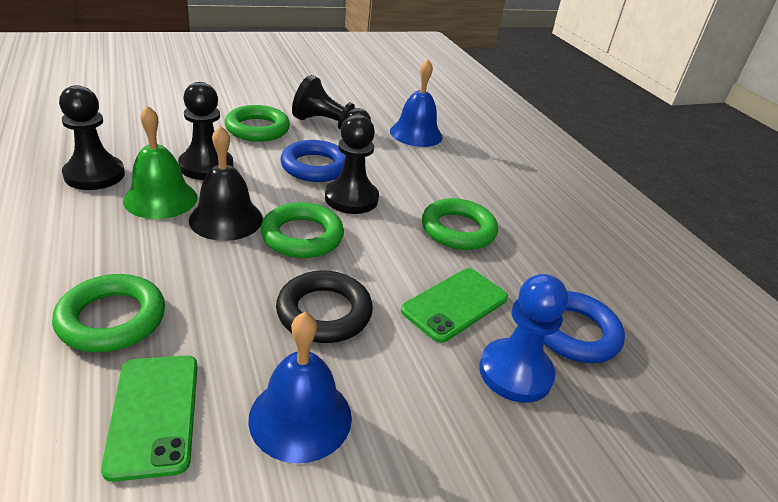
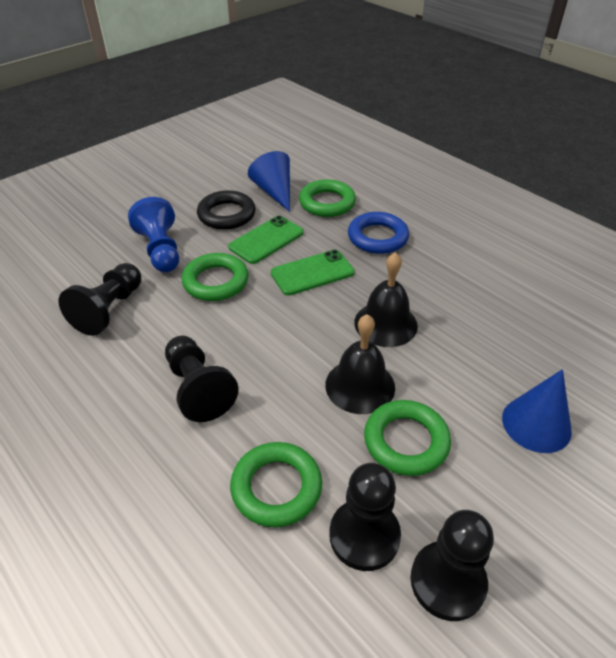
black bell: [189,125,263,241] = 1 -> [325,314,395,414] [354,252,418,347] = 2
blue bell: [248,312,352,463] [390,60,443,147] = 2 -> none = 0
blue cone: none = 0 -> [248,151,290,212] [502,369,572,453] = 2
blue ring: [280,140,346,182] [544,291,625,363] = 2 -> [348,212,409,254] = 1
green bell: [123,105,197,219] = 1 -> none = 0

